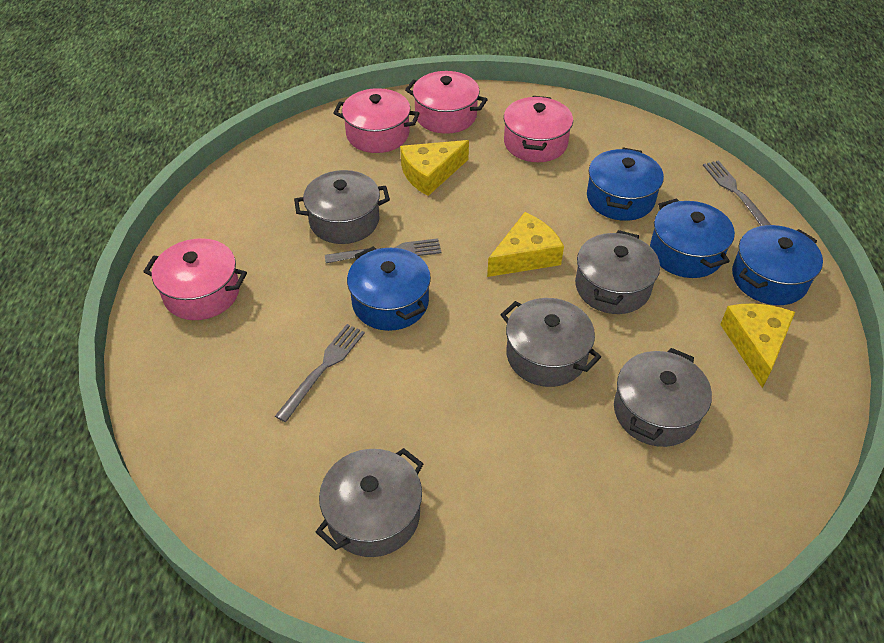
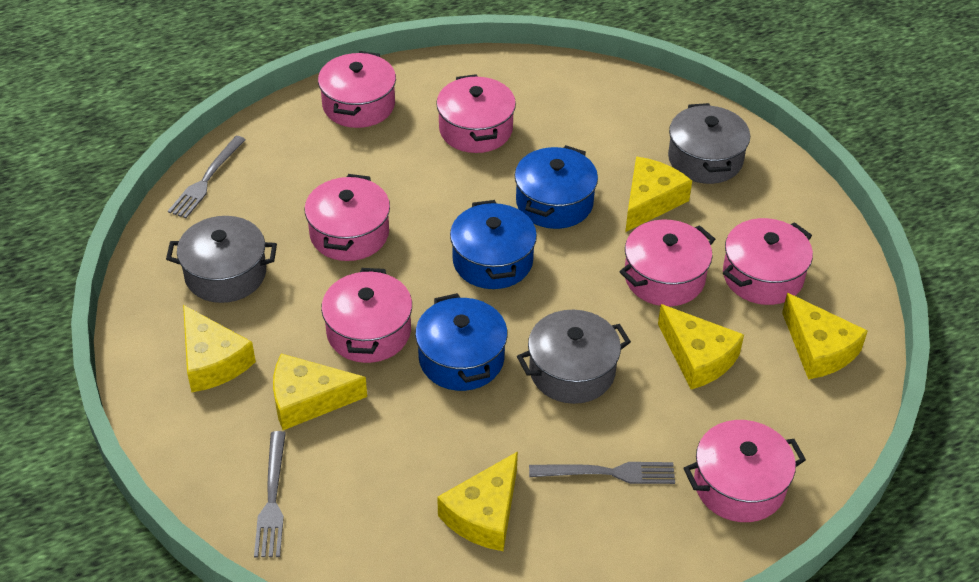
blue pot: [347,246,431,331] [587,147,664,221] [650,198,735,278] [732,225,823,305] = 4 -> [415,293,508,391] [450,200,537,289] [515,145,598,229] = 3
grey pot: [294,170,390,244] [316,448,424,557] [500,298,601,387] [575,230,660,314] [614,348,712,447] = 5 -> [166,216,277,303] [517,310,631,404] [668,103,750,184] = 3
pink pot: [143,238,247,320] [333,88,419,153] [405,71,488,134] [504,96,573,162] = 4 -> [304,174,390,261] [318,51,396,128] [321,268,412,363] [436,74,516,153] [620,220,715,306] [683,420,806,522] [723,218,813,305] = 7
yellow cheese: [400,140,469,196] [487,212,564,277] [720,303,795,388] = 3 -> [183,305,256,392] [273,354,367,430] [437,451,518,551] [625,157,692,232] [658,304,744,389] [782,293,867,379] = 6

